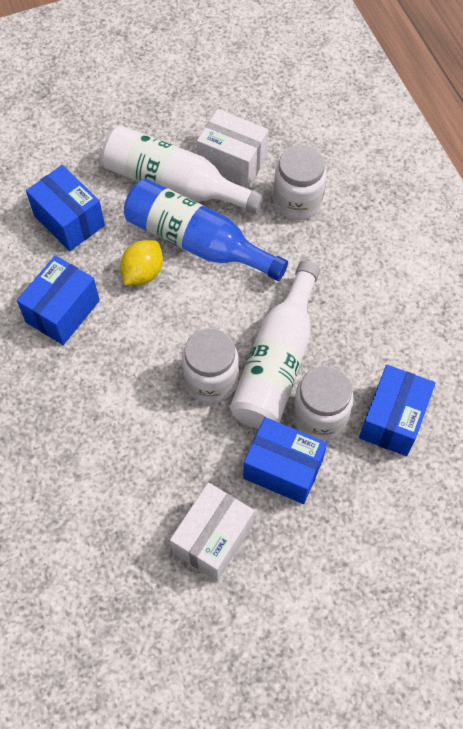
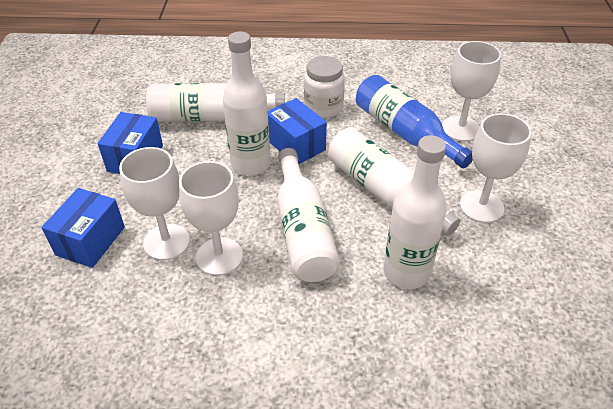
blue box: [17,255,100,345] [26,165,105,251] [243,417,327,504] [359,365,435,456] = 4 -> [42,188,125,268] [98,112,163,174] [267,98,327,164] = 3
white bottle: [102,125,265,214] [230,261,320,429] = 2 -> [146,83,285,122] [223,31,270,176] [277,148,340,282] [328,127,460,236] [384,135,447,289] = 5
white box: [170,483,254,581] [197,109,269,187] = 2 -> none = 0
white goblet: none = 0 -> [119,147,190,260] [179,161,243,276] [442,41,501,141] [460,113,532,223] = 4
white jar: [182,328,239,403] [273,145,327,220] [293,366,353,441] = 3 -> [304,56,345,118] = 1
yellow lemon: [120,240,163,285] = 1 -> none = 0

